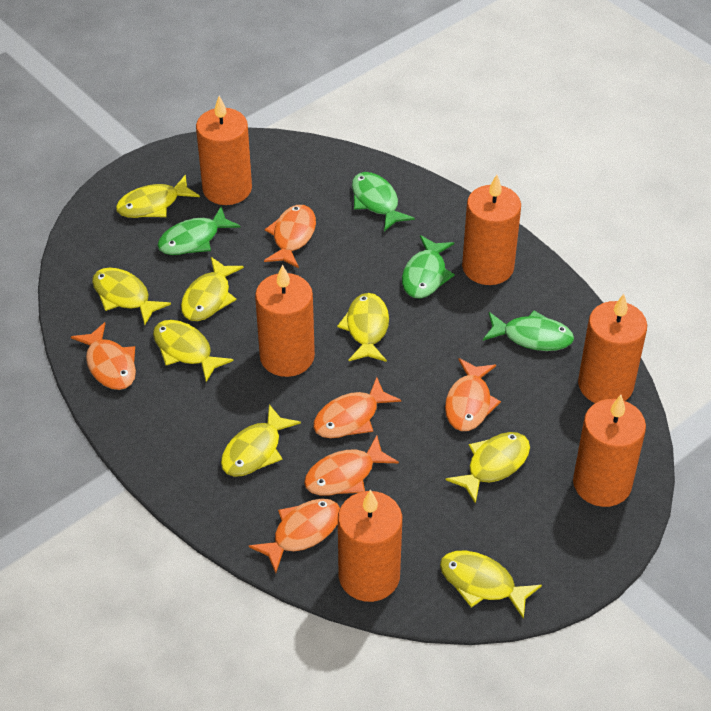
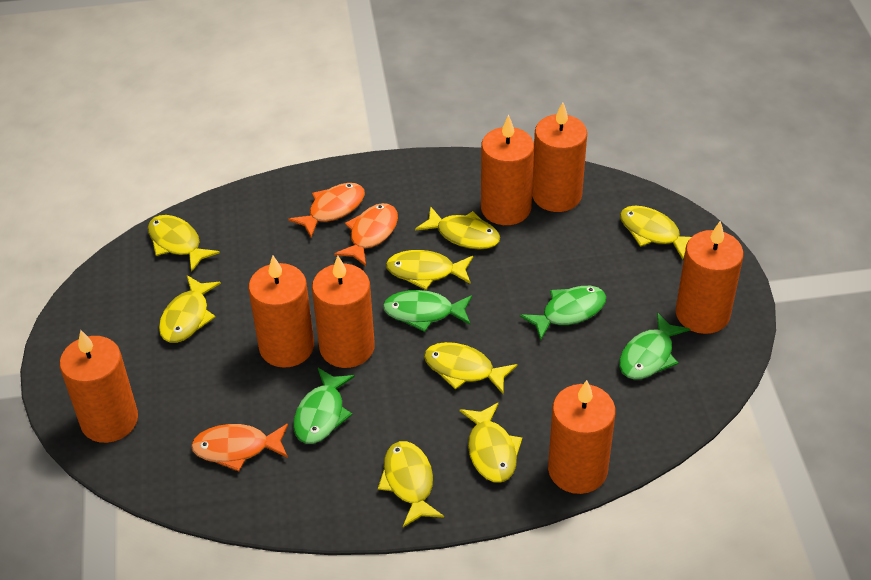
orange candle: [196,96,252,205] [255,265,315,377] [338,490,402,602] [462,174,521,285] [573,395,646,507] [578,294,647,403] = 6 -> [60,330,138,443] [249,256,314,368] [312,256,375,368] [481,115,534,225] [532,102,587,212] [548,380,616,494] [676,221,744,334] = 7
orange fish: [71,322,136,390] [249,499,340,573] [264,205,316,268] [304,435,399,496] [313,377,401,438] [445,358,501,431] = 6 -> [191,424,288,471] [288,183,365,238] [334,203,398,266] = 3

